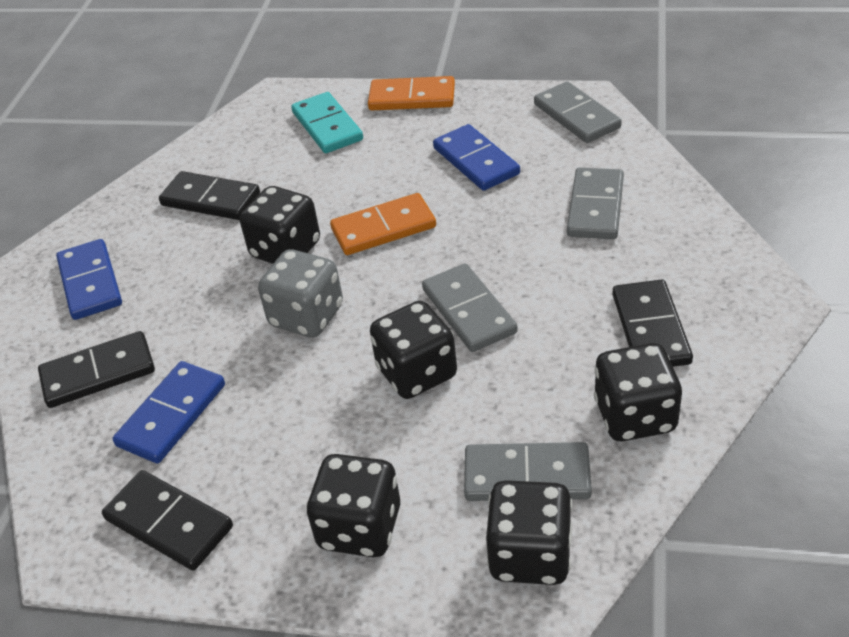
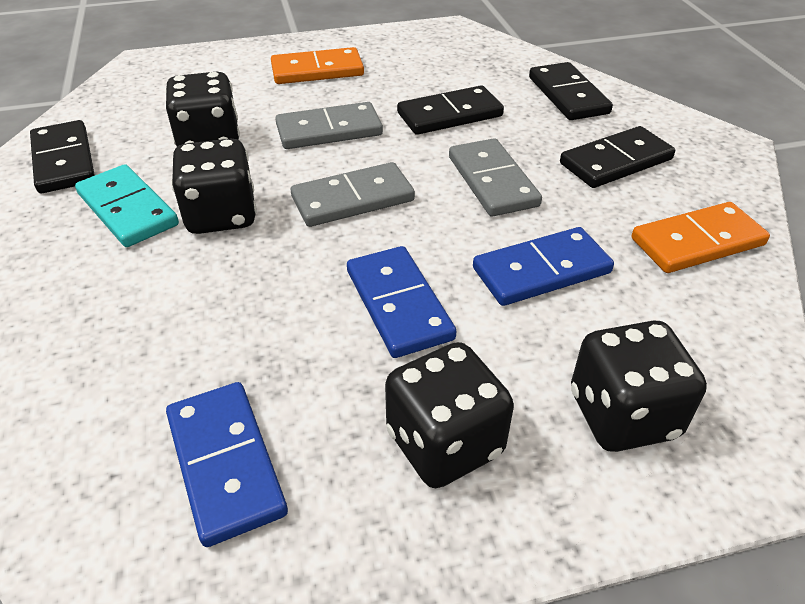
black dice: [240,186,320,264] [306,454,400,557] [370,301,457,399] [486,480,573,585] [594,343,682,441] = 5 -> [165,72,240,146] [171,138,257,234] [385,342,514,488] [571,321,707,452] = 4
grey dice: [258,249,343,337] = 1 -> none = 0
grey domino: [422,264,518,352] [464,442,592,501] [534,82,622,143] [567,168,624,239] = 4 -> [275,102,383,149] [291,162,415,227] [449,138,542,216] = 3

